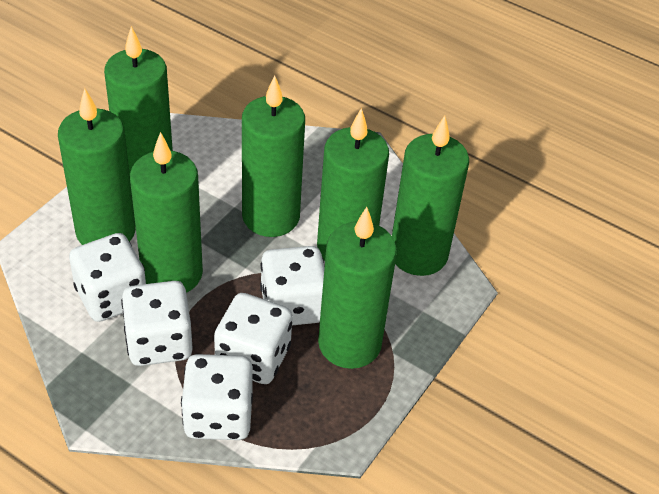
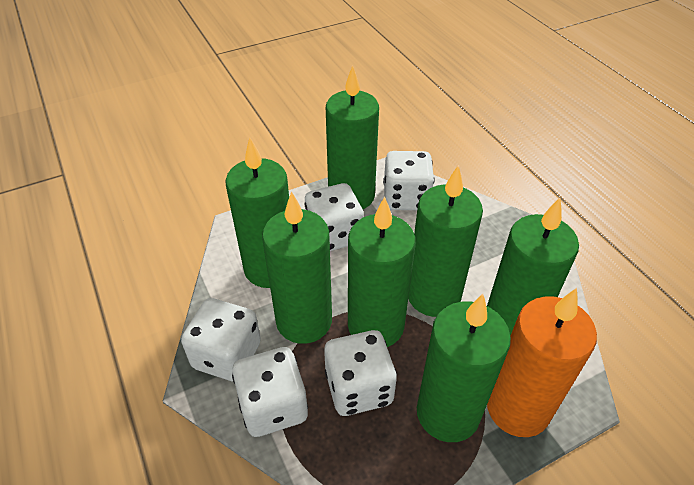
orange candle: none = 0 -> [487,288,597,437] = 1

